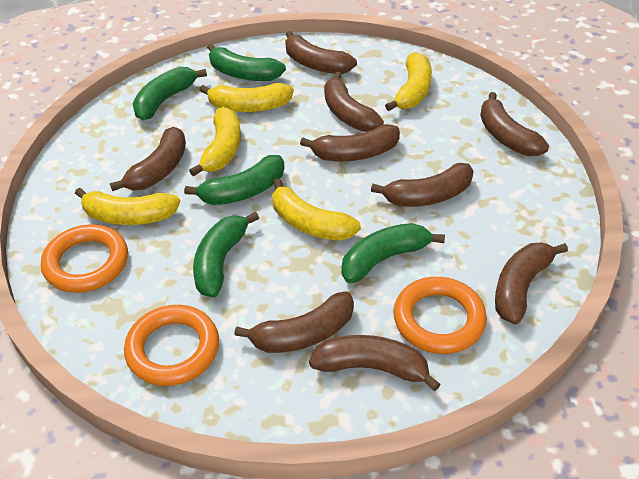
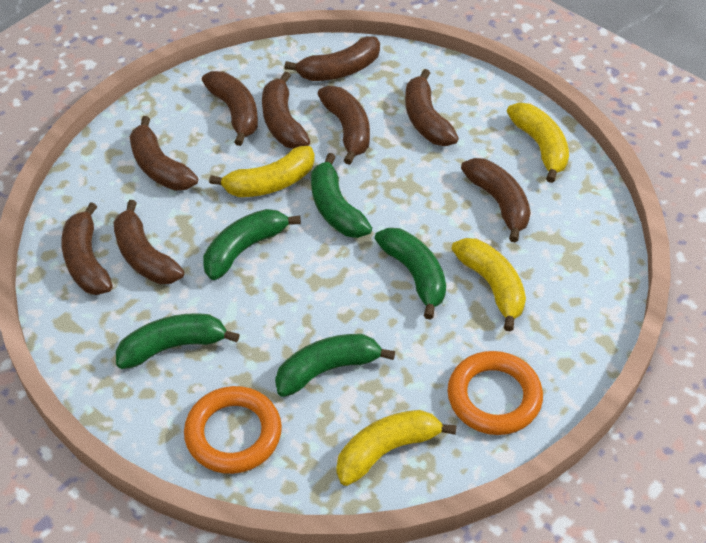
orange ring: [41,224,128,293] [124,305,219,386] [393,277,487,354] = 3 -> [184,386,282,474] [447,351,543,435] = 2
yellow banana: [75,188,180,225] [189,107,241,177] [199,83,294,112] [272,179,361,241] [385,52,432,111] = 5 -> [209,146,315,197] [337,410,457,486] [451,238,526,332] [507,103,569,183] = 4

